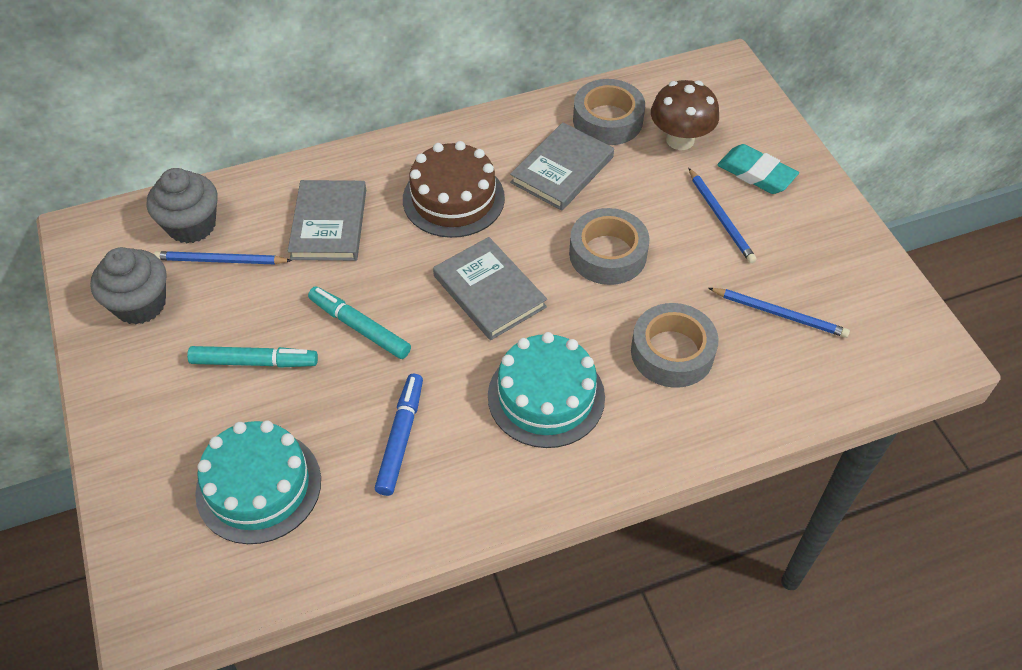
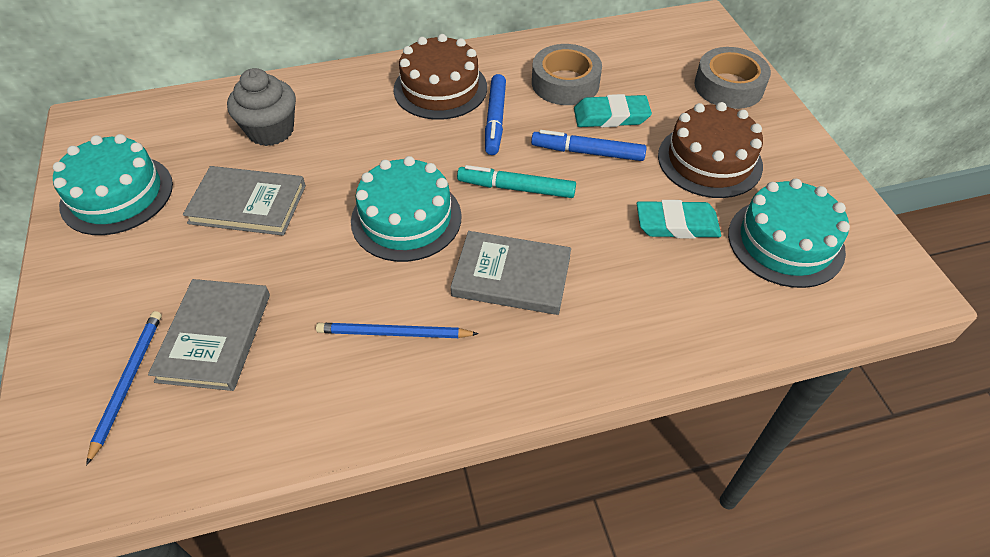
blue marker: [375,374,423,496] = 1 -> [485,74,506,155] [531,130,647,161] = 2
blue pencil: [154,251,292,265] [688,168,757,263] [708,288,850,338] = 3 -> [86,311,162,466] [316,323,478,338] = 2
brown cake: [403,141,505,238] = 1 -> [393,34,487,120] [658,102,763,198] = 2
brown mushroom: [651,80,719,150] = 1 -> none = 0
grey cupcake: [90,247,166,325] [147,168,218,243] = 2 -> [227,68,296,146] = 1
grey tape: [569,208,649,285] [573,79,645,145] [631,303,719,388] = 3 -> [532,44,602,105] [694,47,771,109] = 2
turquoise cake: [195,421,321,544] [488,332,605,448] = 2 -> [53,134,173,235] [351,156,462,262] [728,179,850,288] = 3
turquoise eraser: [718,144,799,194] = 1 -> [574,94,652,127] [637,200,721,239] = 2
turquoise marker: [187,346,318,368] [308,286,411,359] = 2 -> [457,165,576,198] = 1

